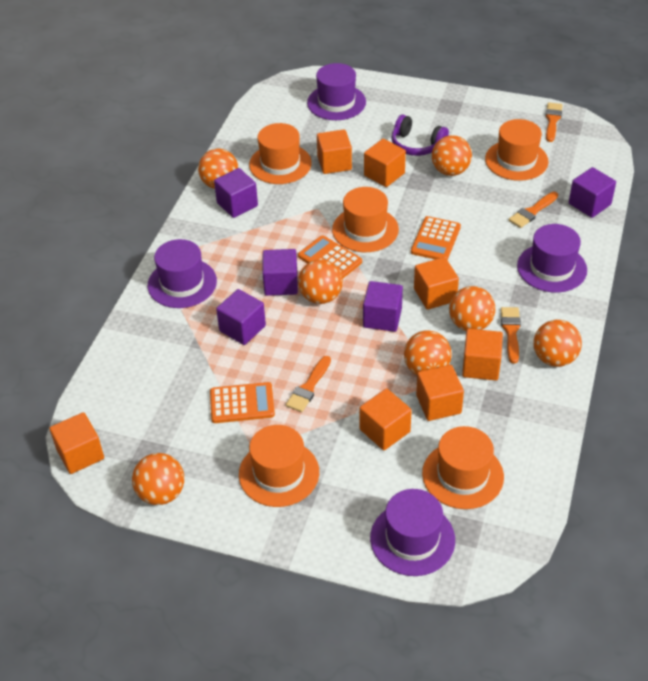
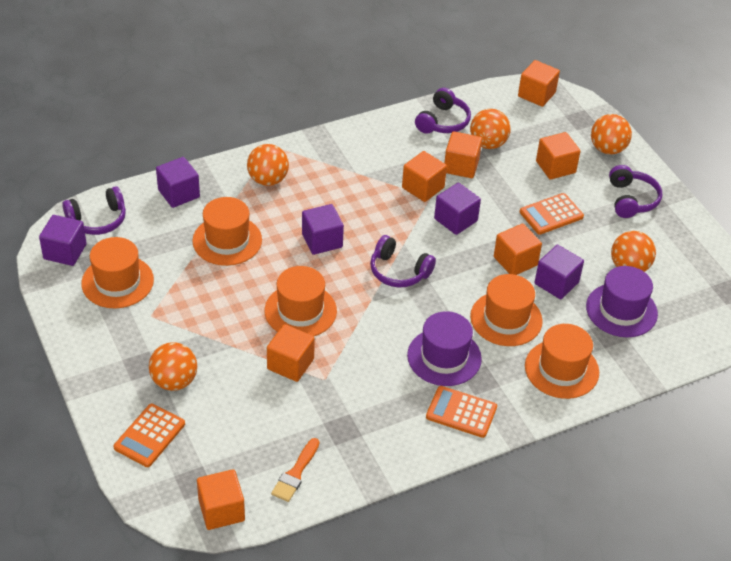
orange ball: [132,453,184,505] [198,149,238,189] [298,259,343,304] [404,330,452,375] [432,135,472,176] [449,286,495,331] [533,320,582,367] = 7 -> [149,342,197,391] [247,144,289,186] [470,109,511,149] [591,114,632,155] [611,231,656,272] = 5
orange brush: [286,356,331,412] [501,307,521,364] [509,192,558,228] [545,102,563,142] = 4 -> [271,438,319,502] = 1
purple hat: [148,239,217,308] [307,63,366,120] [370,489,455,576] [517,224,587,293] = 4 -> [407,311,482,386] [586,266,658,337] = 2
purple headphones: [391,114,449,156] = 1 -> [62,186,126,235] [370,235,436,287] [415,88,471,134] [609,165,662,218] = 4

